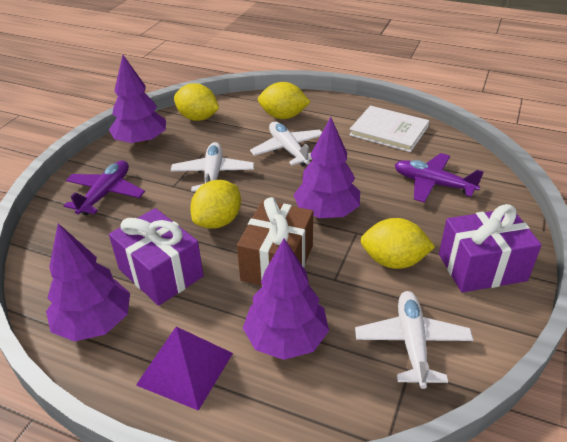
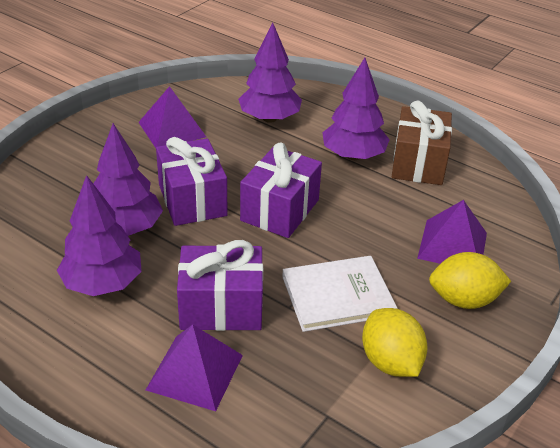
purple gift: [109,208,204,306] [439,204,542,292] = 2 -> [156,137,228,226] [177,240,263,331] [240,143,322,238] = 3
purple plane: [64,160,145,215] [395,153,484,203] = 2 -> none = 0
purple pyramid: [136,326,233,411] = 1 -> [139,86,206,148] [146,324,243,411] [417,200,487,264] = 3
white plane: [171,142,254,192] [250,122,322,167] [355,291,473,389] = 3 -> none = 0
yellow lemon: [174,83,219,121] [190,180,241,229] [258,82,310,119] [360,218,435,269] = 4 -> [362,308,428,377] [429,252,511,309] = 2

